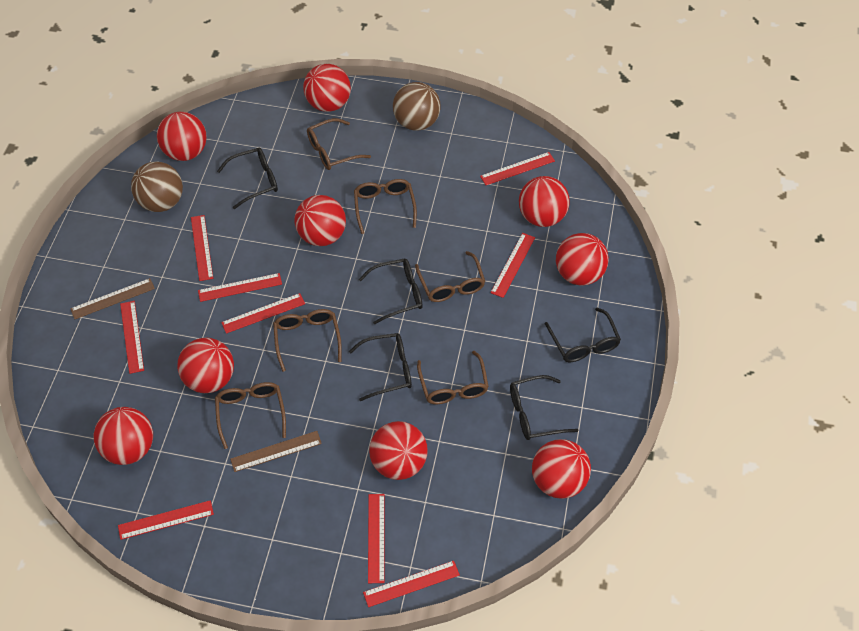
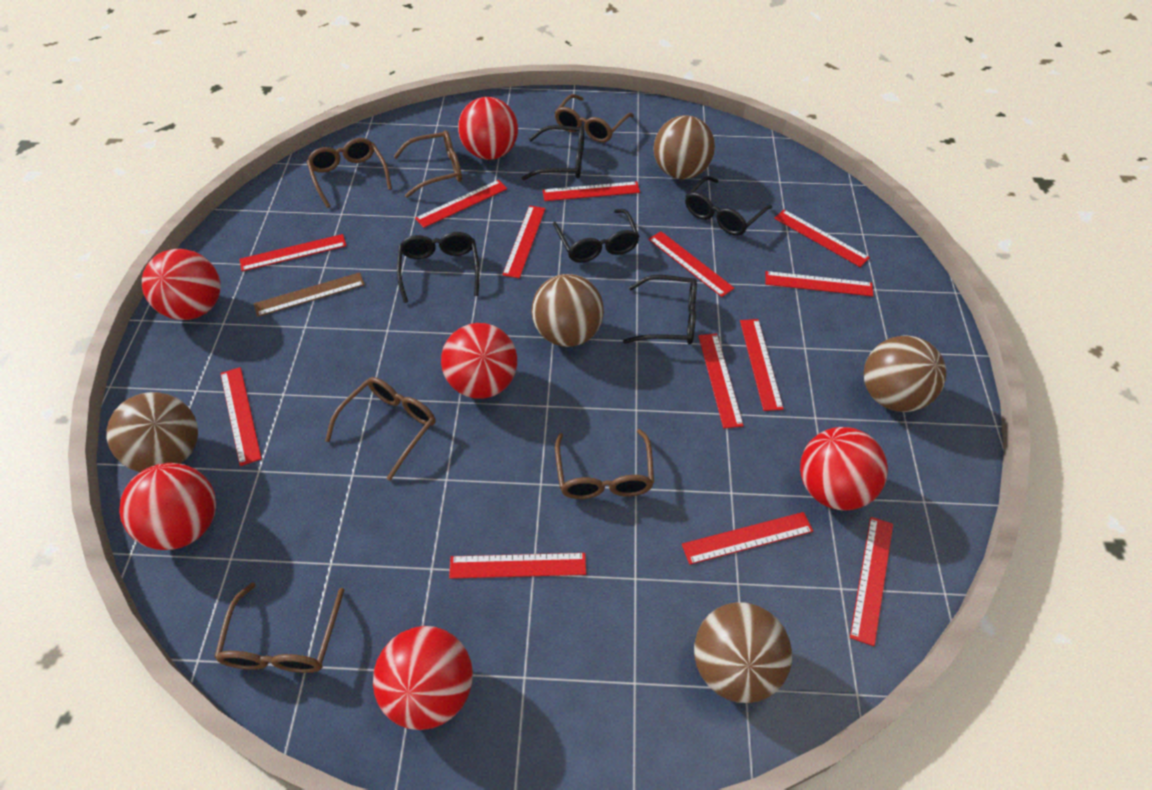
brown ball: [131,162,183,212] [393,82,440,131] = 2 -> [106,392,198,472] [531,274,604,347] [654,115,715,179] [694,602,792,703] [864,335,946,412] = 5
brown ruler: [70,278,155,319] [230,431,322,472] = 2 -> [254,272,365,317] = 1
red ball: [94,407,153,465] [157,112,207,161] [177,338,234,393] [294,195,346,246] [303,64,351,112] [369,421,428,480] [519,176,570,227] [532,439,591,499] [556,233,609,286] = 9 -> [119,463,216,550] [142,249,220,320] [373,626,473,730] [441,323,517,399] [458,97,518,160] [800,427,888,511] = 6
red ruler: [118,500,214,540] [120,301,144,374] [191,215,213,281] [198,273,282,302] [221,293,305,334] [363,561,460,607] [368,494,385,583] [480,152,555,185] [490,233,535,298] = 9 -> [220,367,262,466] [239,234,346,271] [415,180,507,228] [449,553,586,579] [502,205,546,278] [542,181,640,201] [649,231,734,297] [682,512,813,565] [698,334,744,428] [740,319,784,411] [765,271,874,296] [774,210,870,267] [850,517,893,646] = 13

